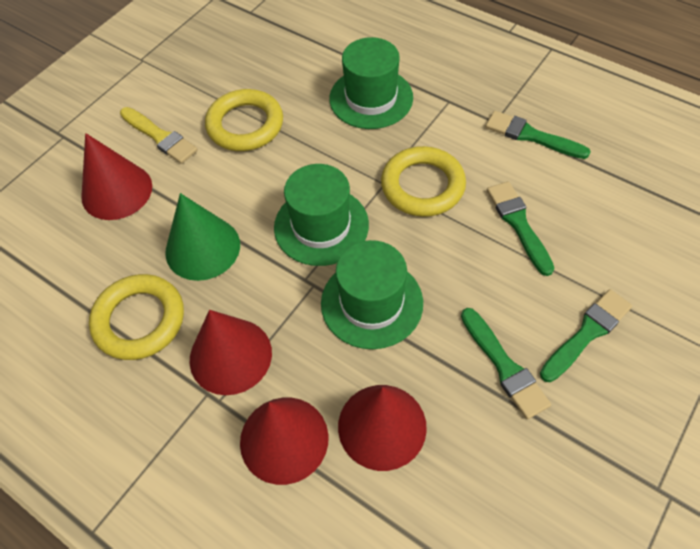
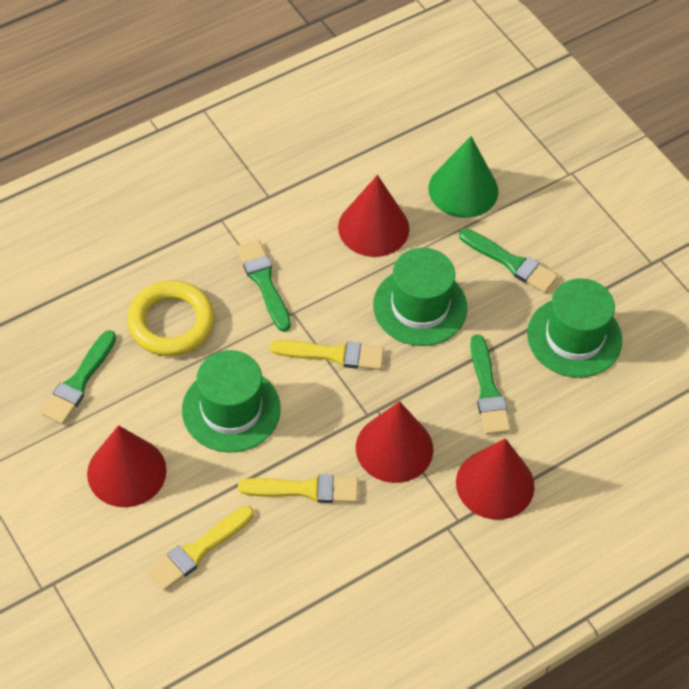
yellow brush: [120,107,198,164] = 1 -> [148,506,254,591] [238,474,358,503] [270,340,384,370] = 3
yellow ring: [89,274,184,360] [205,89,283,151] [381,146,466,217] = 3 -> [127,280,215,356] = 1

